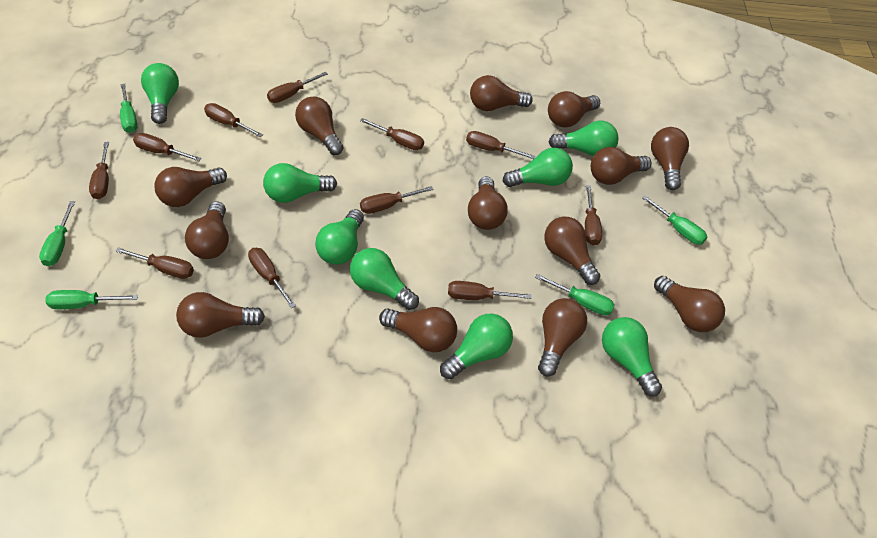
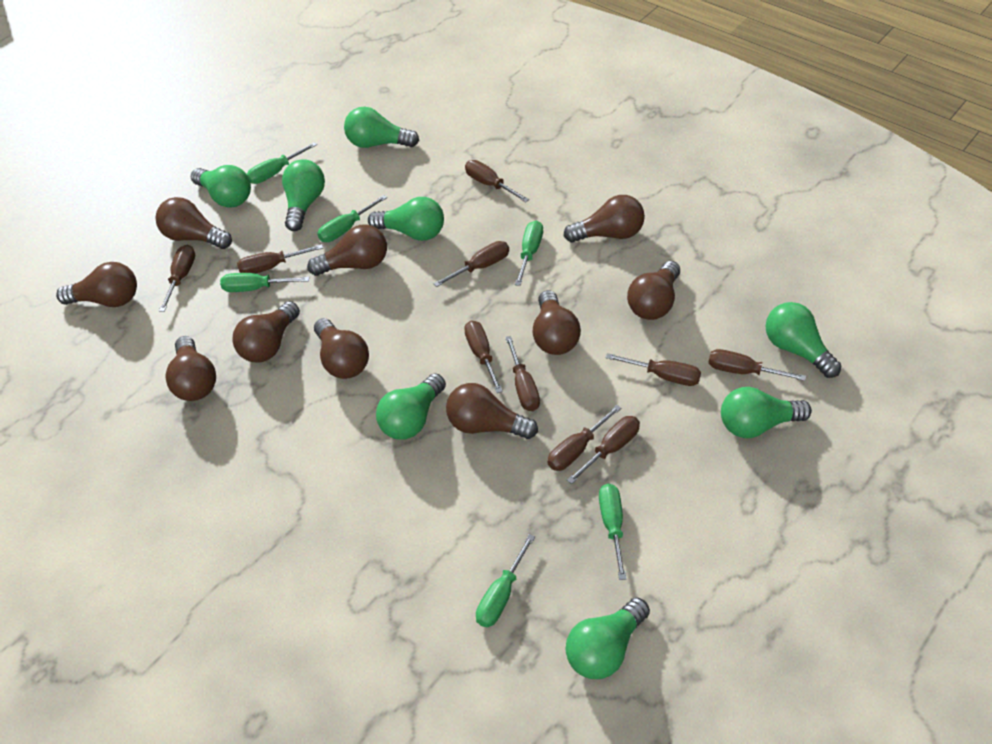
brown light bulb: [154,167,227,207] [176,292,265,338] [185,201,229,259] [295,96,343,155] [379,307,457,352] [468,176,508,230] [470,75,533,111] [538,298,587,377] [544,217,600,285] [548,91,600,127] [591,147,651,185] [651,127,689,190] [654,276,725,332] = 13 -> [56,262,137,307] [155,197,232,249] [165,336,216,401] [233,301,300,363] [307,224,387,276] [314,318,369,379] [446,383,538,439] [532,290,581,355] [564,195,645,243] [627,261,680,320] = 10
brown screwdriver: [89,142,109,200] [115,248,194,279] [133,133,202,161] [204,103,263,137] [248,248,296,308] [267,72,328,103] [360,118,424,150] [360,186,433,214] [448,281,531,300] [466,131,536,159] [585,185,602,246] = 11 -> [159,245,195,312] [237,244,323,273] [433,241,509,287] [464,321,503,393] [465,160,529,202] [505,336,540,411] [548,405,621,471] [567,416,640,484] [606,353,701,386] [708,349,806,381] = 10
green screwdriver: [39,201,75,267] [45,290,138,309] [120,84,137,133] [535,274,615,315] [642,196,707,245] = 5 -> [220,273,309,292] [247,142,317,184] [317,195,387,242] [476,534,535,627] [515,221,543,286] [599,484,626,580] = 6

